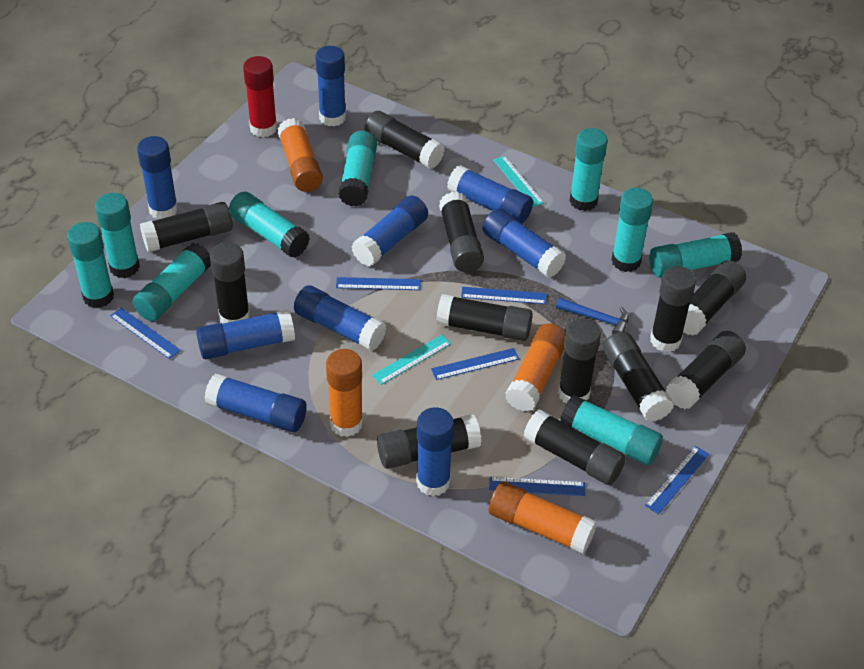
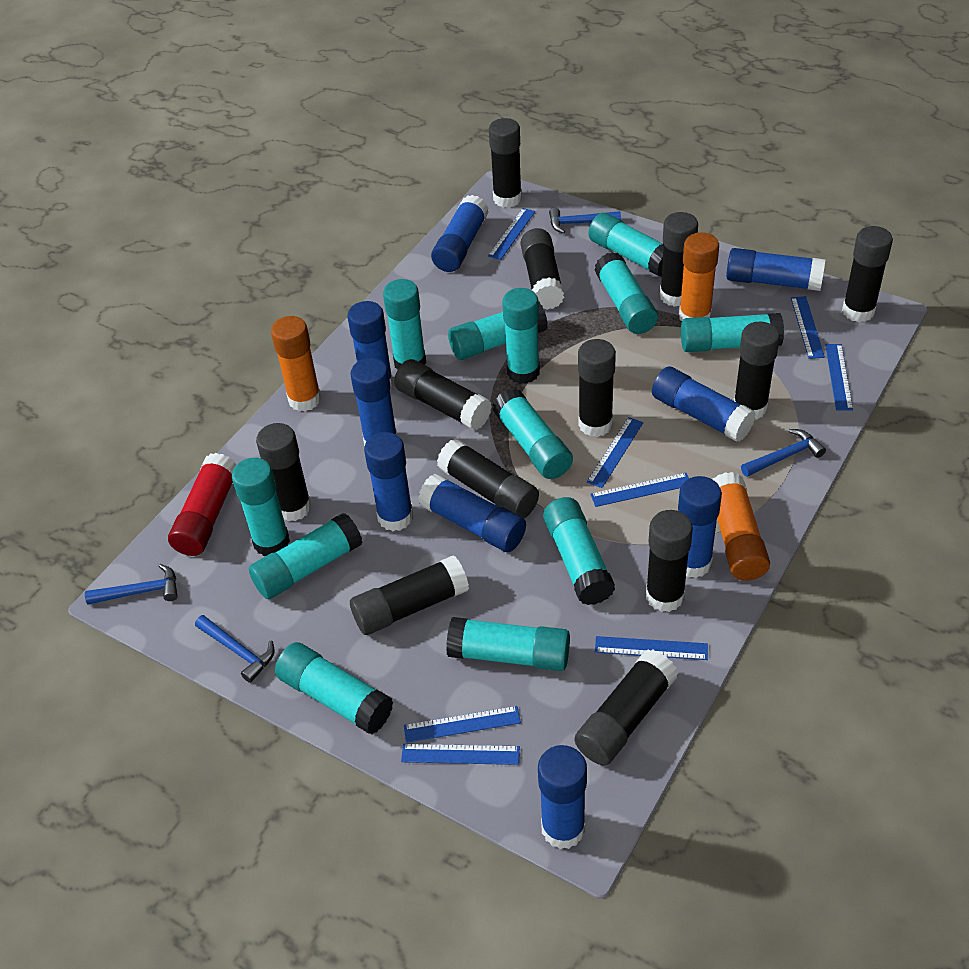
blue hammer: [556,298,629,334] = 1 -> [85,564,178,604] [195,615,275,683] [549,207,621,233] [741,429,826,477] = 4
blue ruler: [110,308,181,359] [336,277,421,290] [431,348,519,380] [461,287,547,304] [489,477,585,496] [645,446,709,514] = 6 -> [401,744,520,765] [404,706,521,743] [488,208,535,260] [587,417,644,488] [590,473,689,507] [595,636,708,660] [791,296,825,359] [825,344,853,411] = 8
orange glue stick: [278,118,323,192] [326,349,363,437] [489,482,597,554] [505,323,566,412] = 4 -> [271,316,321,412] [679,232,719,321] [712,472,770,581] = 3
turquoise glue stick: [67,222,114,308] [95,193,140,278] [133,242,211,321] [229,192,310,258] [339,131,377,206] [560,395,663,465] [569,128,608,211] [611,188,653,272] [649,232,742,278] = 9 -> [232,458,290,556] [249,513,363,599] [275,642,393,734] [383,279,426,369] [446,617,570,671] [448,302,548,360] [493,388,573,479] [502,288,540,384] [543,497,615,605] [588,213,664,277] [595,252,658,334] [681,313,784,352] = 12
turquoise ruler: [372,335,451,385] [493,156,544,207] = 2 -> none = 0

